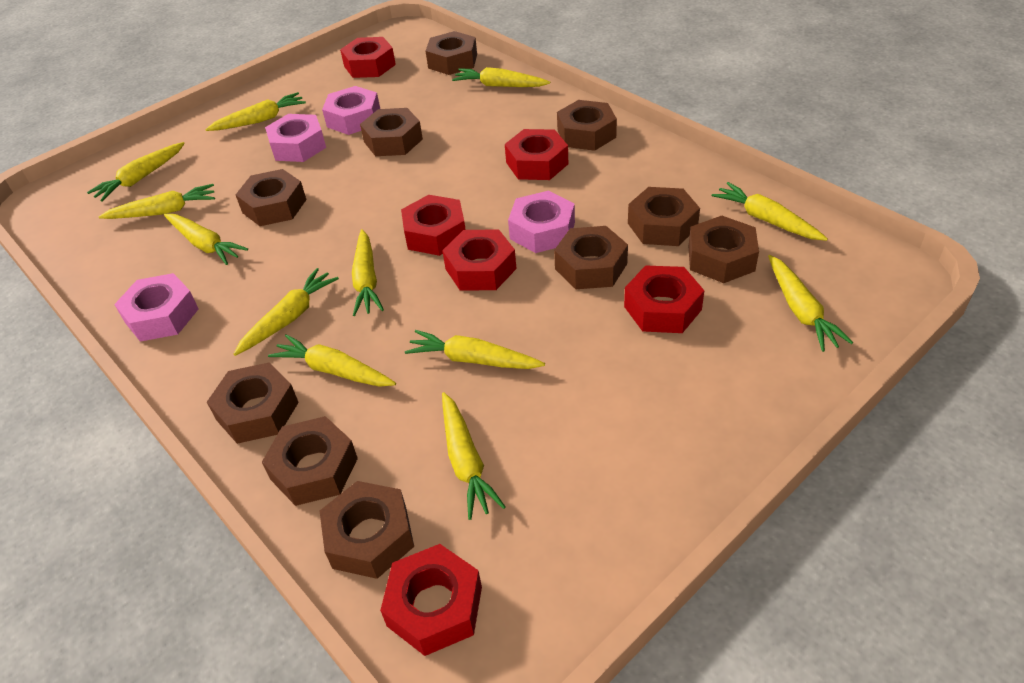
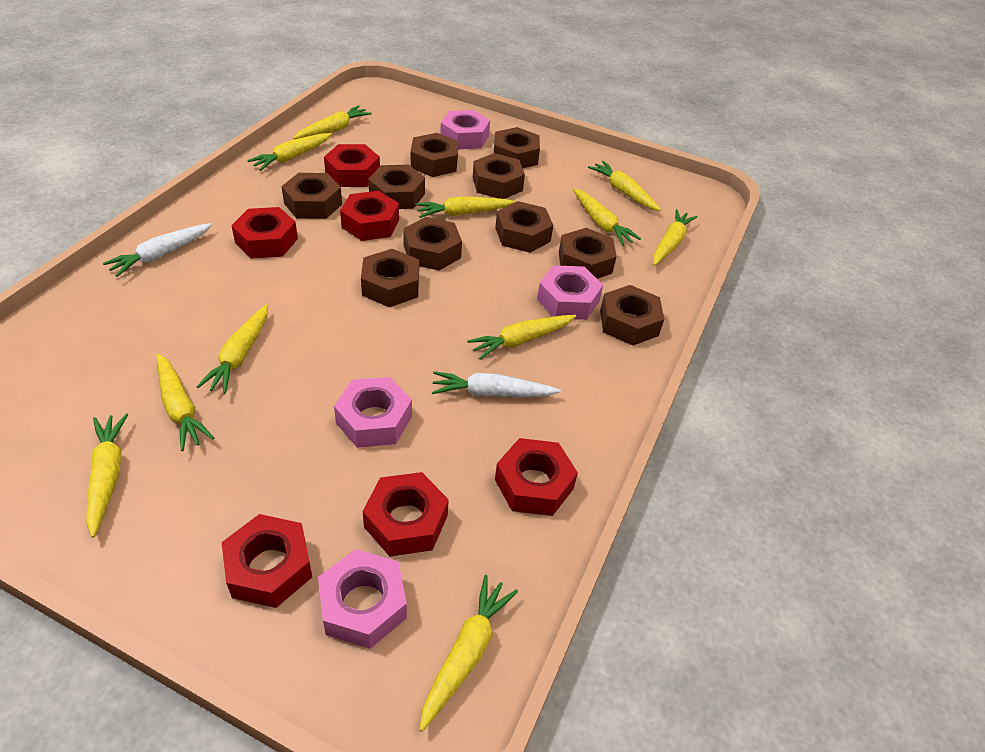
white carrot: none = 0 -> [103,223,212,277] [432,371,561,397] = 2
yellow carrot: [87,142,185,202] [98,184,215,219] [164,214,248,265] [205,92,306,131] [234,268,339,356] [268,334,396,387] [352,229,384,316] [405,330,545,369] [442,392,506,520] [452,67,550,87] [712,182,828,241] [768,255,853,352] = 12 -> [86,413,129,538] [156,354,214,451] [196,304,268,394] [247,133,332,171] [293,105,372,139] [415,196,515,218] [419,575,518,732] [467,315,576,360] [573,188,641,246] [588,161,661,211] [653,209,698,266] = 11

